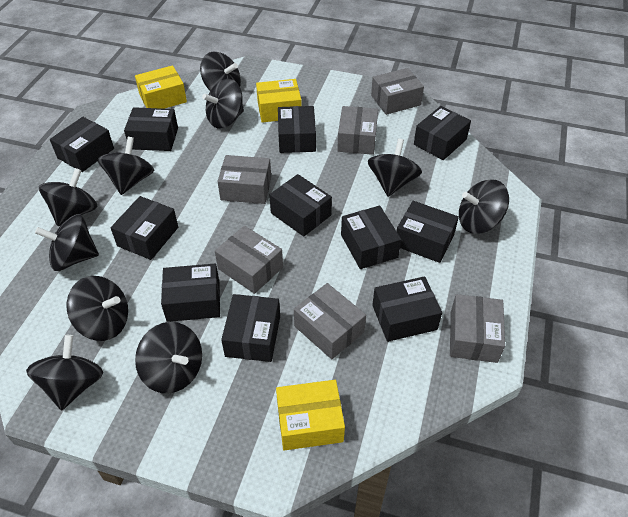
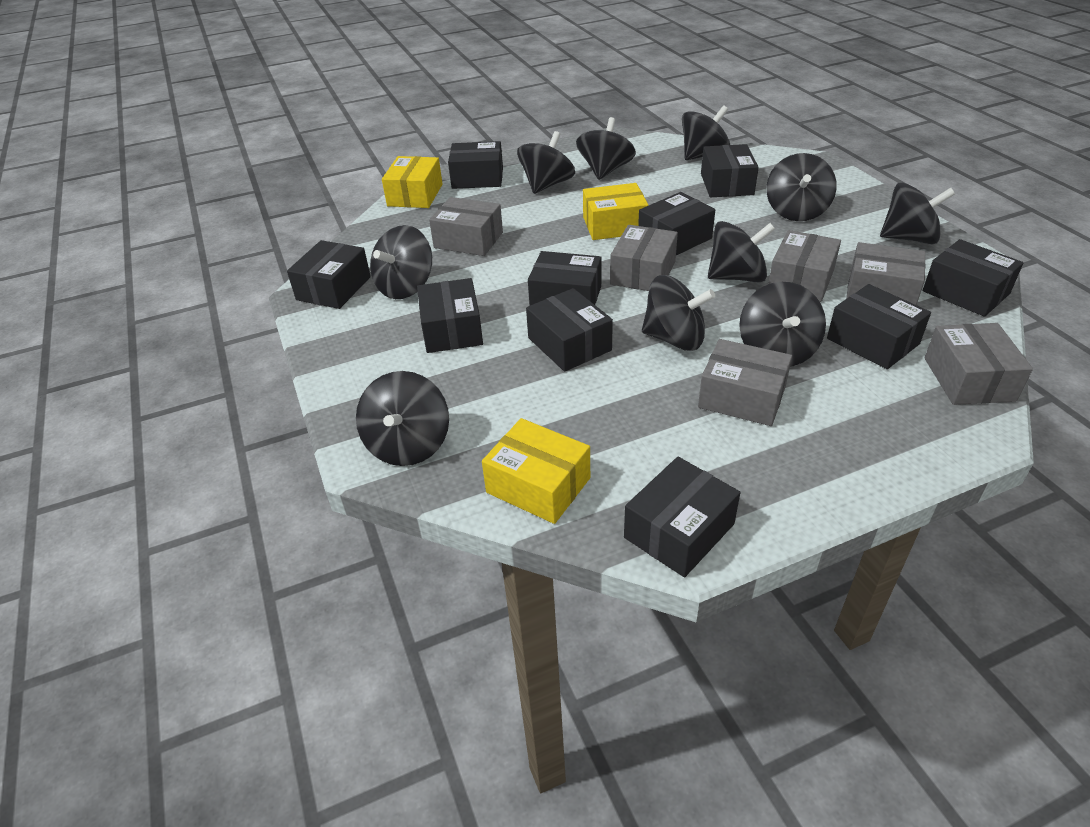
black box: [50,117,114,172] [111,196,178,260] [124,107,178,151] [161,264,220,322] [221,294,280,362] [269,174,332,237] [278,106,316,153] [341,206,401,269] [372,276,442,342] [397,201,459,263] [414,106,471,160] = 11 -> [287,240,371,309] [417,278,483,353] [448,141,503,189] [526,288,613,372] [528,251,602,306] [624,457,740,577] [638,192,715,255] [701,144,759,197] [827,284,931,369] [923,239,1023,317] = 10

